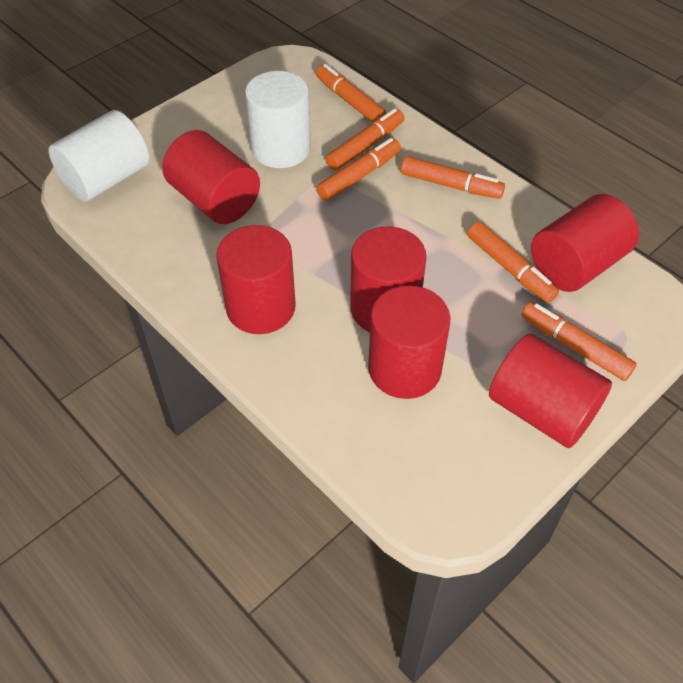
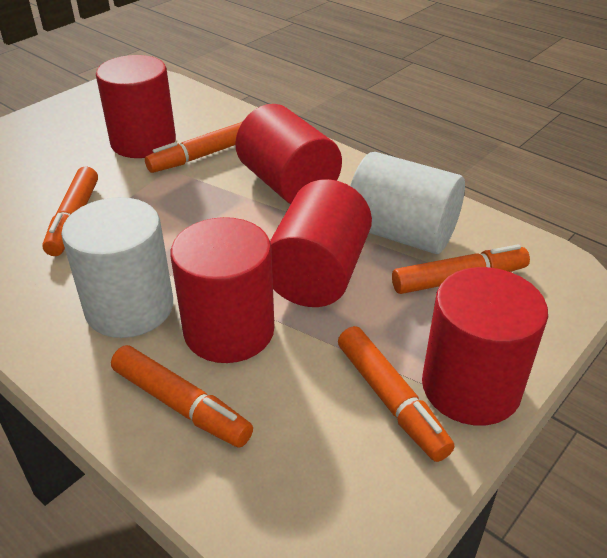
orange marker: [316,64,387,123] [316,138,401,201] [326,108,405,171] [401,156,505,199] [468,222,559,303] [522,302,637,381] = 6 -> [42,166,98,256] [111,345,253,448] [145,122,242,173] [338,326,455,462] [392,244,530,294] = 5
red cylinder: [162,130,260,224] [216,225,296,334] [350,226,427,332] [368,285,451,399] [489,333,612,448] [531,194,639,292] = 6 -> [96,55,176,158] [171,217,274,363] [235,104,342,204] [270,179,372,307] [422,267,548,426] = 5

